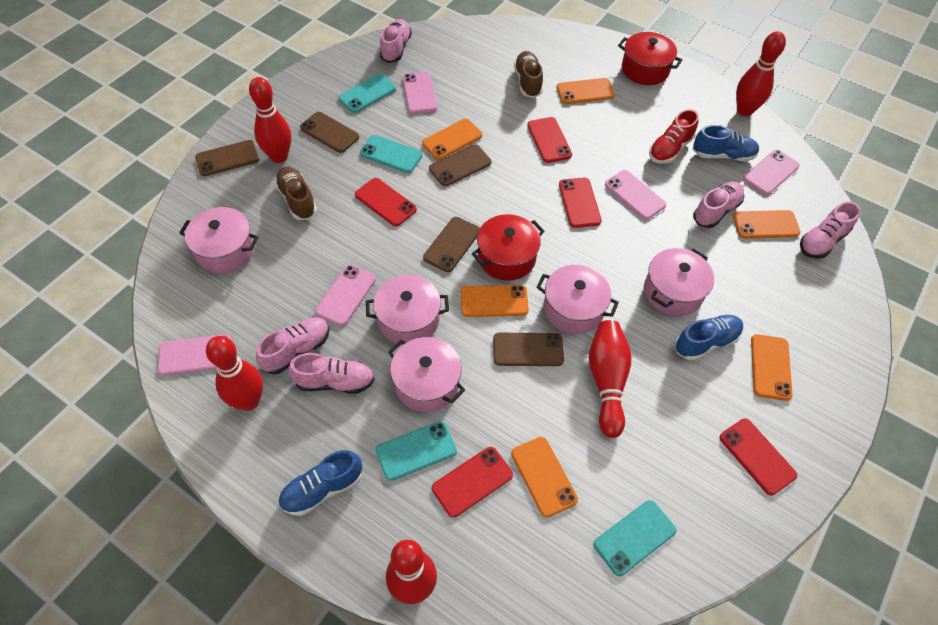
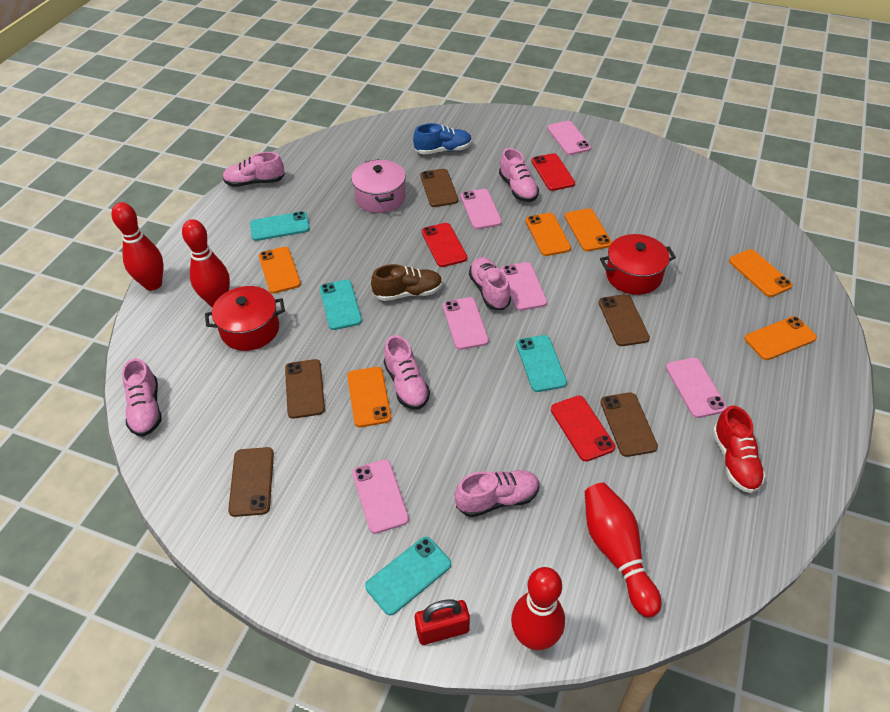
blue shoe: [278,450,362,516] [675,315,743,361] [693,125,759,162] = 3 -> [413,123,472,155] = 1
brown shoe: [275,167,317,220] [514,51,543,98] = 2 -> [371,264,443,301] = 1
pink phone: [158,335,232,375] [315,265,376,326] [402,72,437,114] [605,170,666,220] [743,150,800,195] = 5 -> [352,459,409,534] [443,297,489,350] [461,189,502,229] [501,262,547,311] [548,121,591,155] [666,358,727,418] = 6
pink pot: [179,207,259,273] [366,275,449,345] [388,337,465,412] [536,265,619,334] [644,248,714,316] = 5 -> [351,159,406,213] = 1
pink shoe: [256,317,329,374] [289,353,375,394] [380,19,412,63] [693,181,744,228] [800,201,860,258] = 5 -> [122,358,161,437] [223,152,285,187] [384,335,430,410] [455,470,540,517] [469,257,511,310] [499,148,539,202] = 6
red bowling pin: [206,336,263,411] [249,77,291,163] [386,540,437,604] [589,320,631,438] [736,31,786,116] = 5 -> [112,202,164,290] [182,219,230,307] [511,567,565,650] [585,483,661,617] = 4
red padlock: none = 0 -> [415,599,470,645] = 1
red phone: [355,178,417,226] [432,447,513,518] [528,117,572,163] [559,178,602,228] [720,419,797,496] = 5 -> [422,223,467,267] [531,153,575,191] [551,396,615,462] = 3

